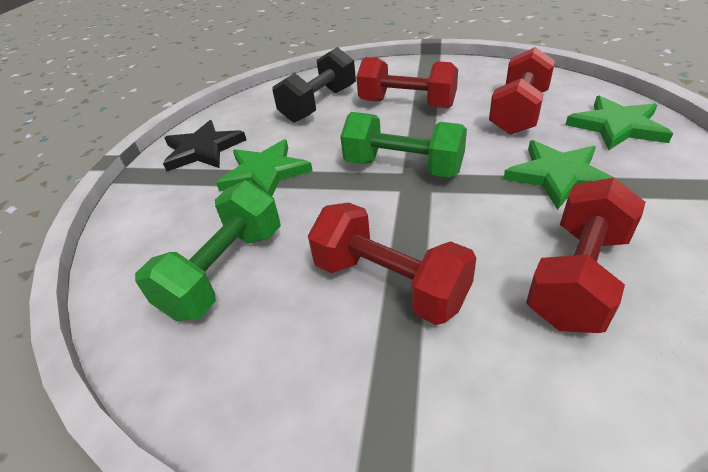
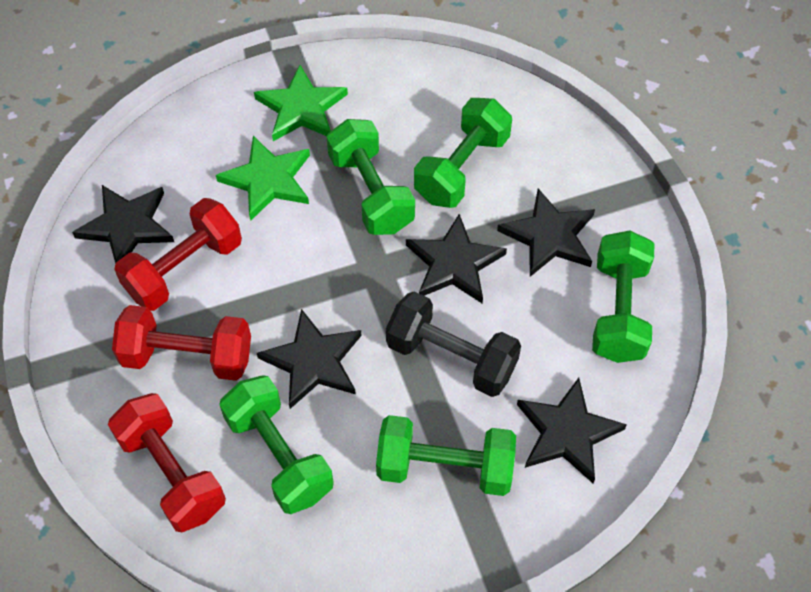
black star: [163,120,246,171] = 1 -> [72,185,174,264] [257,309,362,409] [406,214,507,304] [497,189,595,277] [517,378,627,483] = 5
green dumbbell: [135,181,281,321] [340,112,467,178] = 2 -> [219,375,334,514] [327,119,415,235] [376,415,516,496] [414,98,512,208] [592,230,655,363] = 5
green star: [216,139,313,196] [503,140,620,210] [565,96,673,150] = 3 -> [216,136,310,221] [254,65,348,141] = 2
red dumbbell: [308,202,476,325] [356,57,458,108] [489,47,555,135] [526,178,646,333] = 4 -> [108,393,226,532] [112,305,251,381] [114,198,242,311] = 3

